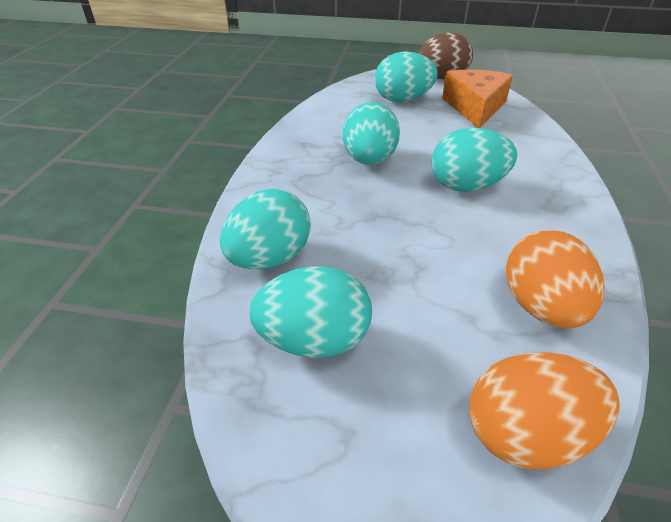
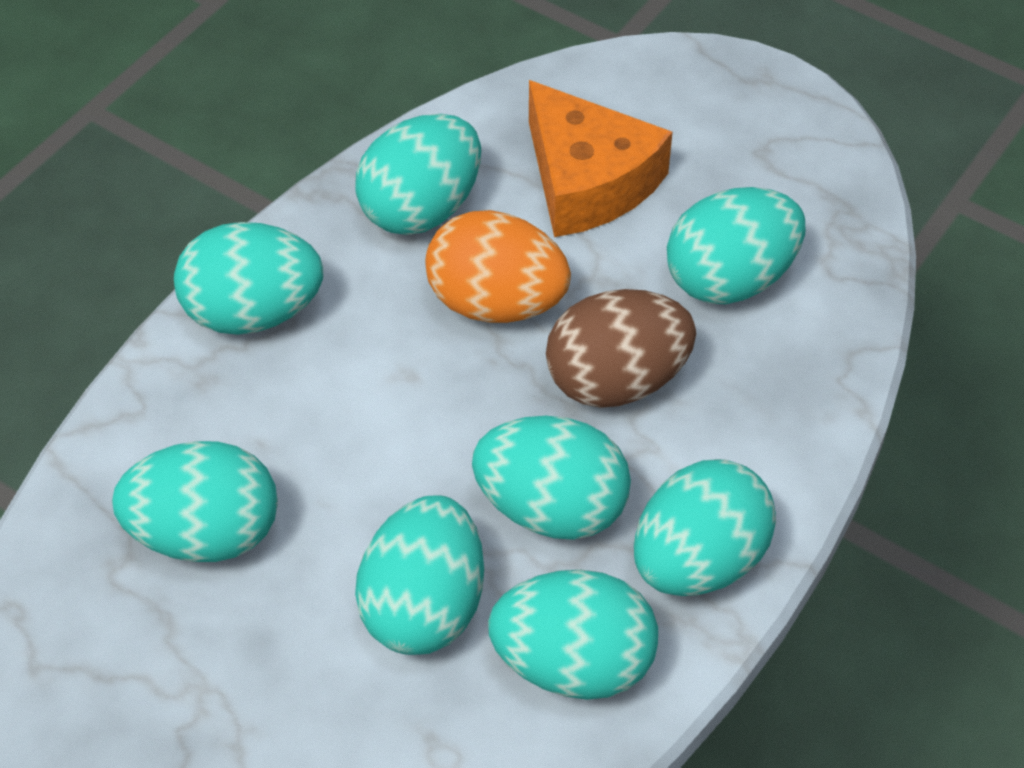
orange egg: [469,352,620,469] [506,230,604,328] = 2 -> [425,210,571,323] = 1
turquoise egg: [220,189,311,270] [249,266,372,358] [342,102,400,165] [375,51,438,102] [432,128,517,192] = 5 -> [112,441,278,562] [174,222,323,335] [355,114,481,235] [355,495,484,655] [472,416,631,540] [488,570,658,700] [634,459,776,596] [667,187,805,304] = 8

